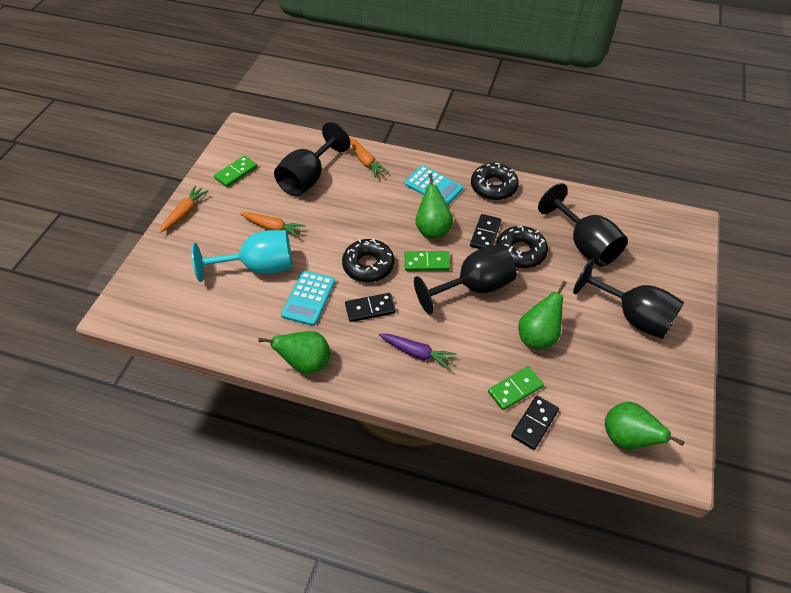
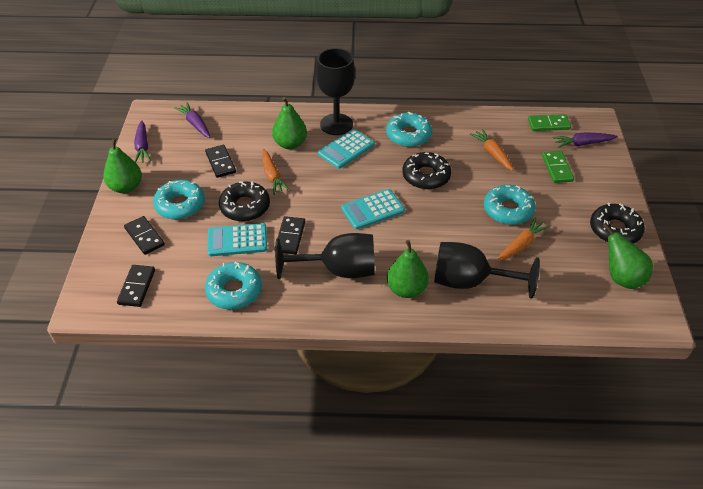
black domino: [345,293,396,322] [470,214,501,249] [511,396,559,450] = 3 -> [117,265,155,307] [124,216,165,255] [205,145,236,178] [274,216,305,254] = 4
black goblet: [274,122,350,196] [414,244,516,315] [538,183,628,267] [573,258,684,339] = 4 -> [275,233,375,279] [316,48,355,135] [434,242,540,299] = 3
green domino: [214,156,257,187] [405,251,450,271] [488,366,544,410] = 3 -> [528,114,571,131] [542,151,574,183] = 2
purple carrot: [379,334,456,370] = 1 -> [134,120,151,163] [174,102,211,138] [553,132,618,148] = 3
turquoise calculator: [281,271,335,326] [405,166,463,206] = 2 -> [207,223,267,256] [318,129,375,169] [341,189,405,229] = 3
turquoise donut: none = 0 -> [153,180,205,220] [205,262,262,310] [386,112,432,147] [484,185,536,225] = 4
turquoise goblet: [191,230,292,282] = 1 -> none = 0

